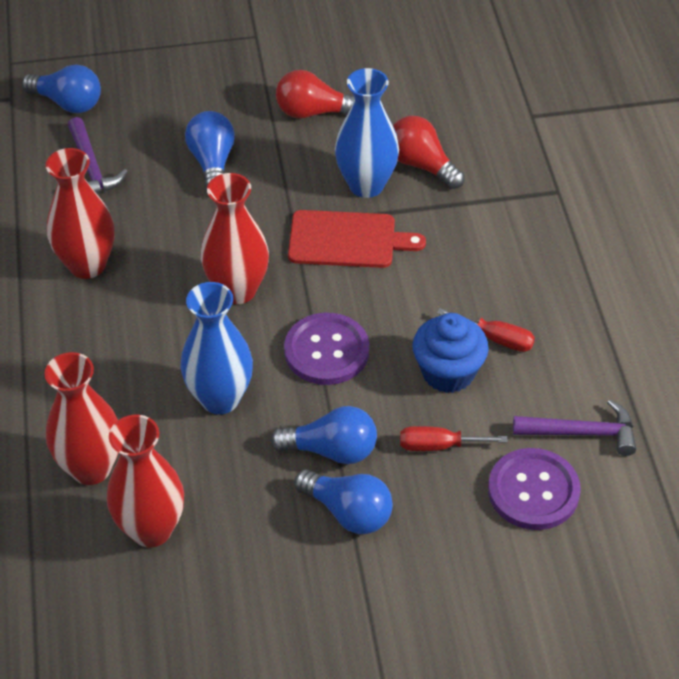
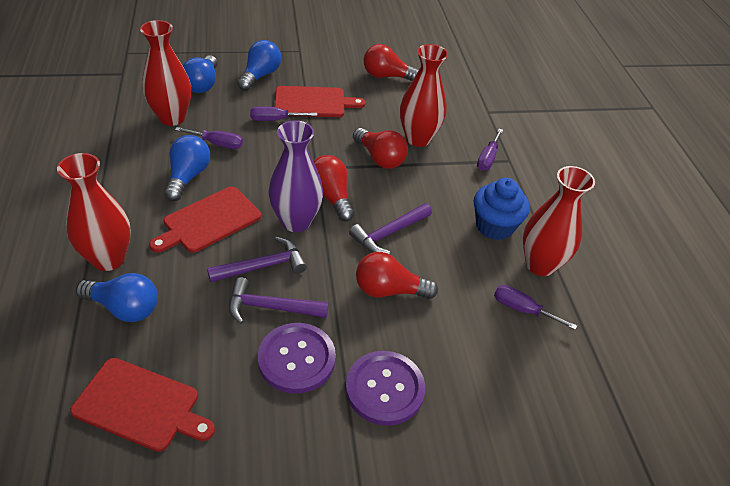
blue vase: [181,282,253,414] [335,68,399,198] = 2 -> none = 0
purple hammer: [68,117,128,194] [513,400,636,456] = 2 -> [207,237,307,282] [229,277,329,324] [349,203,432,254] = 3
purple screwdriver: none = 0 -> [175,127,243,149] [250,106,317,121] [477,129,503,171] [494,285,577,330] = 4
purple vase: none = 0 -> [268,120,323,232] = 1
red cutting board: [288,210,426,268] = 1 -> [70,358,215,452] [149,187,261,253] [275,86,365,117] = 3
red light bulb: [276,70,355,118] [393,115,465,189] = 2 -> [313,155,354,221] [353,128,408,169] [356,252,438,299] [364,44,419,81] = 4
red screwdriver: [400,426,508,451] [437,308,535,352] = 2 -> none = 0

